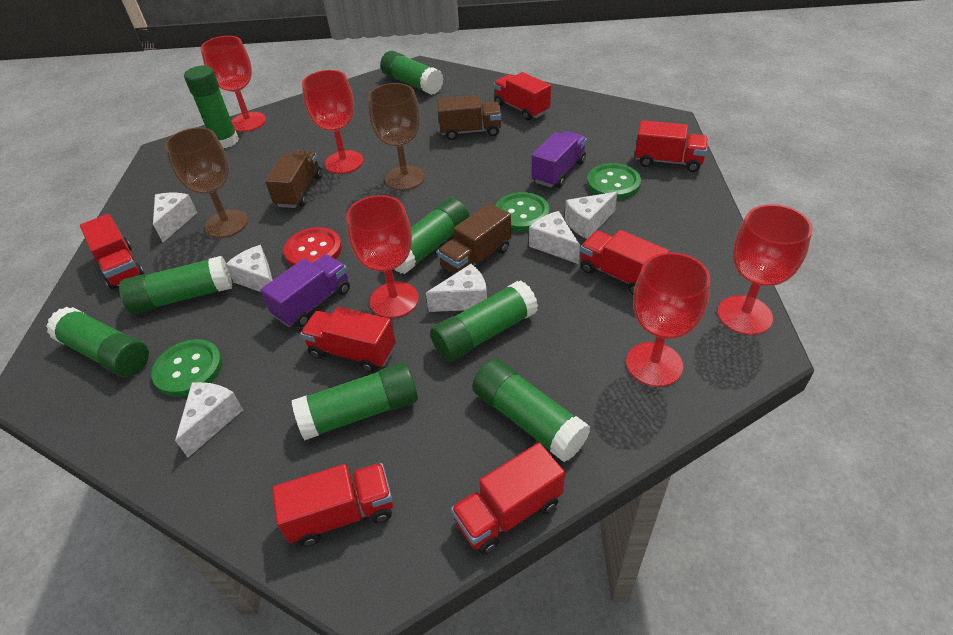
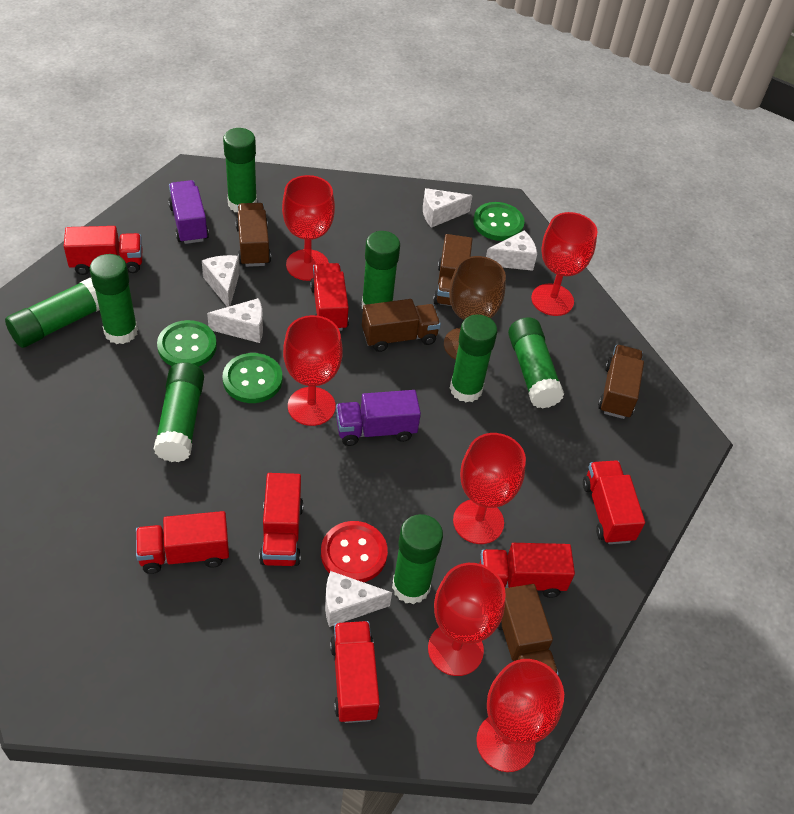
brown goblet: [164,127,248,238] [368,83,425,190] = 2 -> [444,256,506,360] = 1
brown truck: [265,150,322,208] [437,95,502,140] [437,203,511,274] = 3 -> [235,203,271,267] [362,299,441,352] [433,234,472,306] [497,584,559,675] [598,345,644,419] = 5
red goblet: [200,36,266,132] [302,70,364,174] [346,195,419,318] [626,252,710,387] [717,204,813,335] = 5 -> [282,175,335,281] [283,315,343,426] [428,563,506,676] [453,433,526,544] [476,659,564,772] [531,212,597,316] = 6
white cheese: [153,193,197,242] [175,382,243,457] [225,245,273,292] [426,264,487,312] [529,211,580,264] [565,192,618,239] = 6 -> [202,255,240,307] [207,298,263,343] [325,571,392,627] [423,188,473,228] [486,231,537,271] = 5

